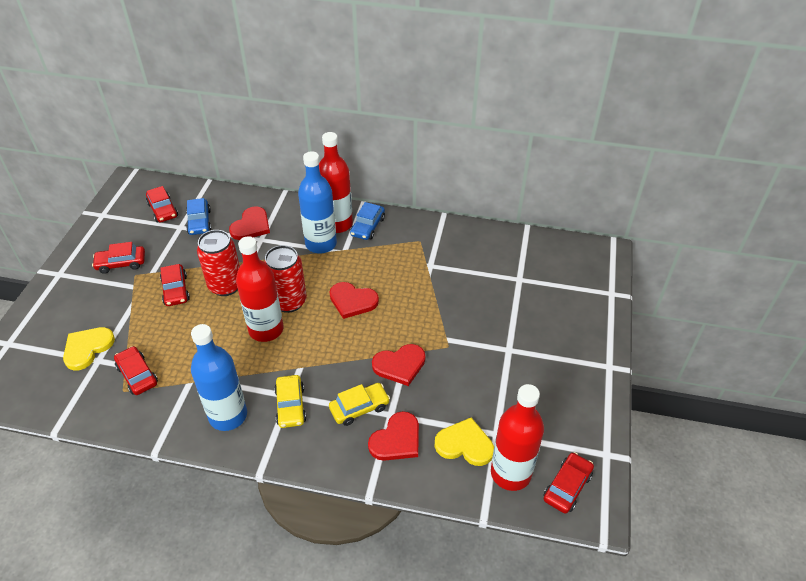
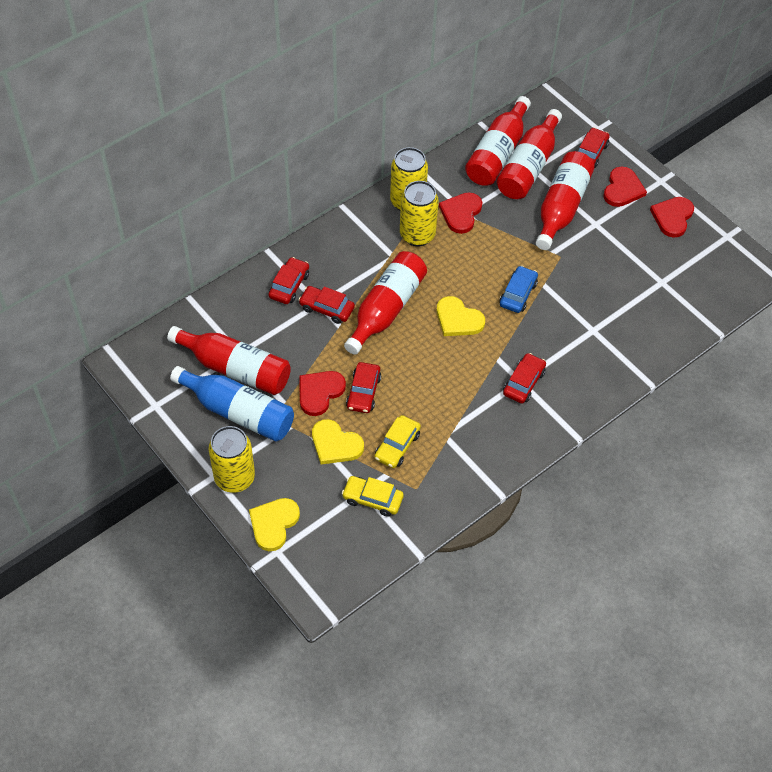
blue bottle: [191,324,247,431] [298,151,337,254] = 2 -> [170,366,294,442] = 1
blue car: [186,198,211,235] [350,202,385,240] = 2 -> [499,266,538,313] = 1
red bottle: [236,236,284,342] [319,132,353,233] [491,384,544,491] = 3 -> [167,326,291,395] [344,251,427,355] [465,96,531,186] [497,109,562,199] [536,151,595,250] = 5
red can: [197,230,240,296] [264,245,307,313] = 2 -> none = 0
yellow can: none = 0 -> [209,426,255,493] [390,147,428,211] [400,181,439,246] = 3
yellow heart: [63,327,115,370] [434,417,494,466] = 2 -> [249,498,300,551] [312,419,364,464] [437,296,485,336] = 3

